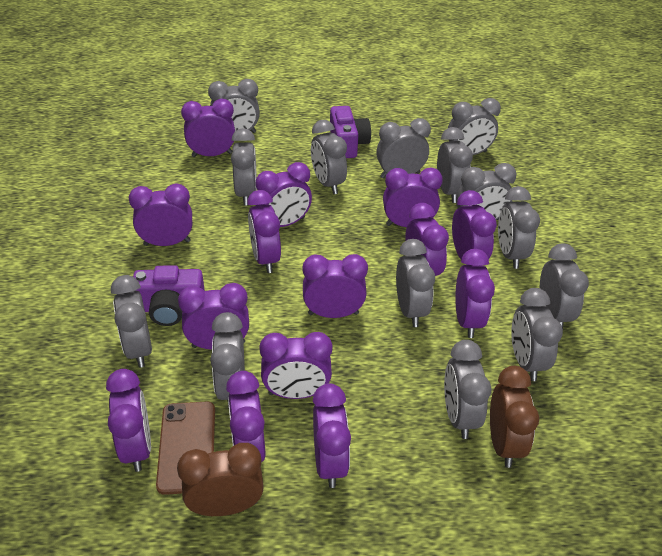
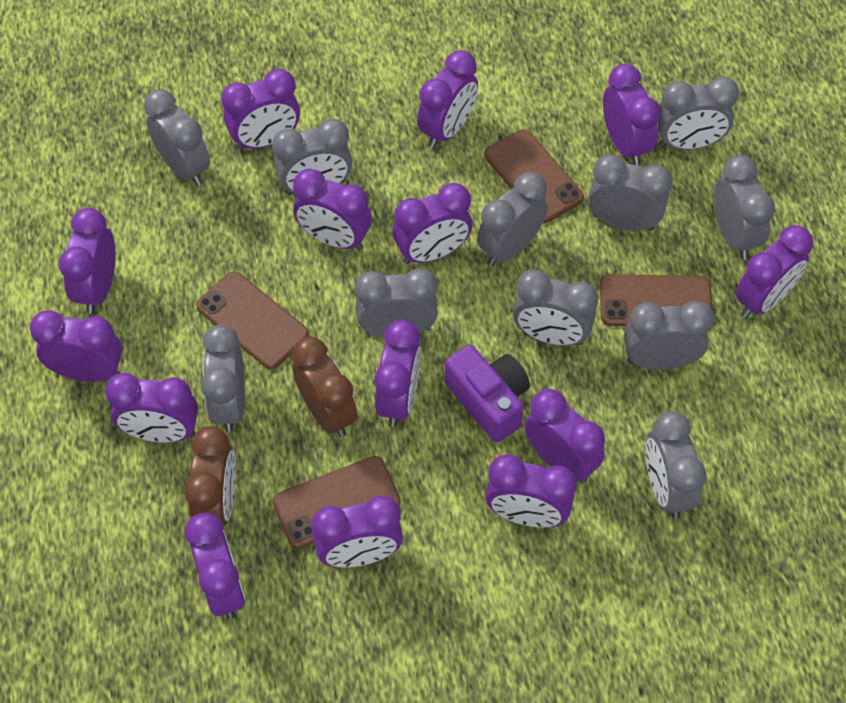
brown phone: [156,402,215,495] = 1 -> [196,272,309,369] [273,456,401,548] [484,129,584,223] [600,274,713,326] = 4
grey clock: [111,275,152,368] [208,79,260,133] [210,312,245,408] [231,128,257,206] [311,120,347,194] [376,118,431,179] [396,239,435,327] [437,127,473,203] [444,340,492,439] [448,98,501,155] [456,163,517,220] [498,186,540,269] [511,288,563,381] [540,244,589,329] = 14 -> [144,89,210,186] [201,324,245,432] [272,119,352,195] [355,268,438,338] [477,172,548,267] [513,270,598,346] [588,154,672,231] [624,301,714,370] [645,411,706,519] [657,77,739,150] [714,155,775,260] = 11
purple camera: [133,265,205,326] [330,106,371,158] = 2 -> [445,345,530,442] = 1

